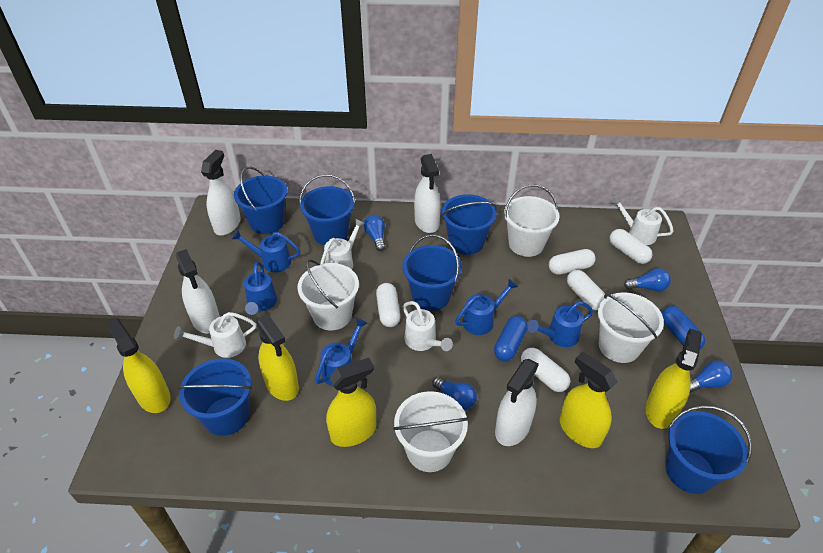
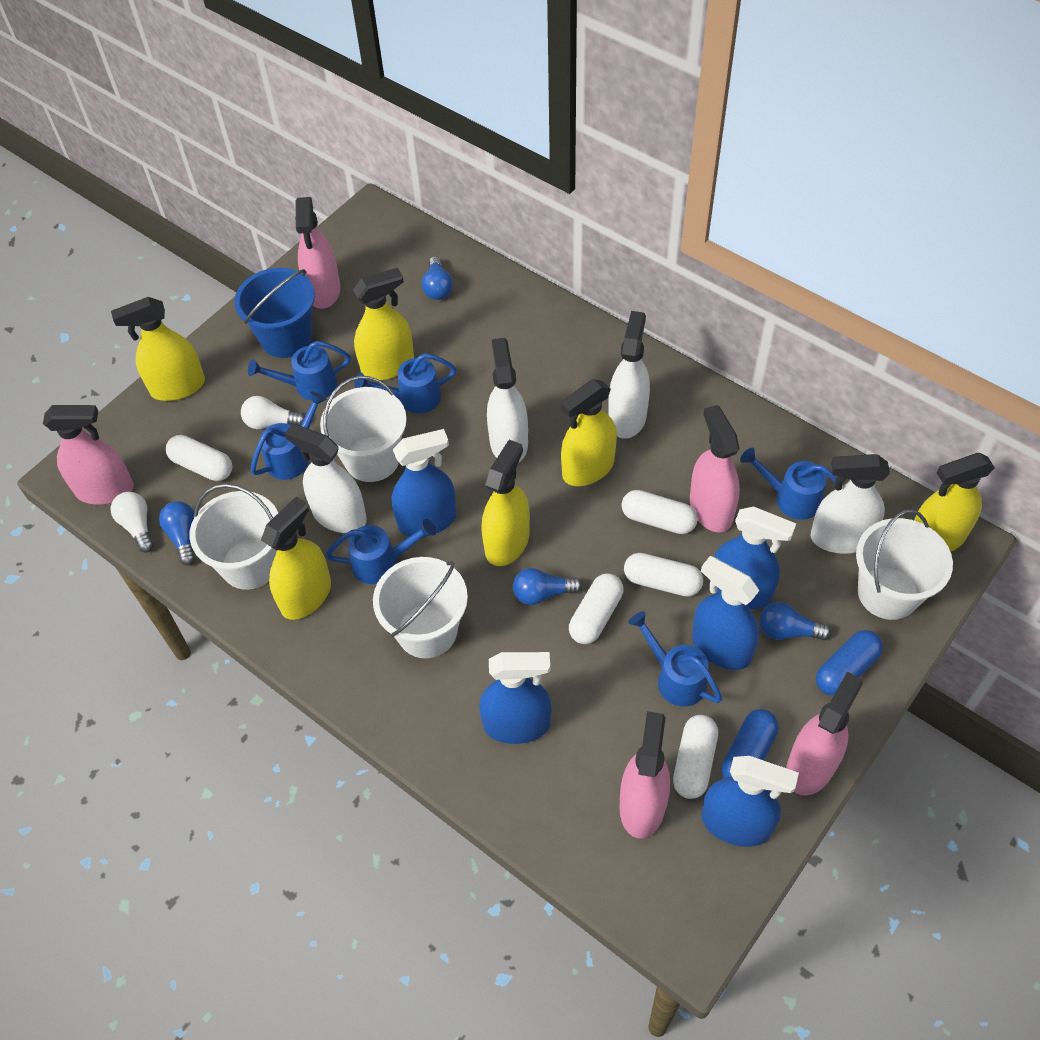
blue bucket: [177,358,252,436] [234,167,288,234] [299,174,355,245] [402,234,462,311] [441,194,497,255] [665,405,752,494] = 6 -> [234,268,315,358] = 1
blue spray bottle: none = 0 -> [391,429,457,537] [479,652,551,744] [692,556,759,670] [701,756,799,847] [710,506,796,609] = 5
blue watering can: [232,230,300,272] [244,262,277,315] [315,318,367,386] [455,279,518,335] [527,301,593,347] = 5 -> [248,341,351,400] [251,392,327,480] [326,519,436,584] [354,353,456,413] [628,611,722,706] [740,448,837,520] = 6
pink spray bottle: none = 0 -> [43,405,134,504] [295,197,341,309] [620,711,670,838] [690,405,740,533] [786,672,863,795] = 5
white light bulb: none = 0 -> [111,492,154,553] [241,396,305,429] = 2
white watering can: [174,312,256,358] [320,219,365,269] [403,301,453,351] [611,196,674,245] = 4 -> none = 0
yellow spray bottle: [106,318,171,413] [256,314,299,401] [326,358,376,447] [560,352,618,448] [646,328,702,429] = 5 -> [111,297,205,401] [261,496,331,620] [353,268,414,380] [481,440,530,566] [561,379,617,486] [914,453,995,552] = 6

